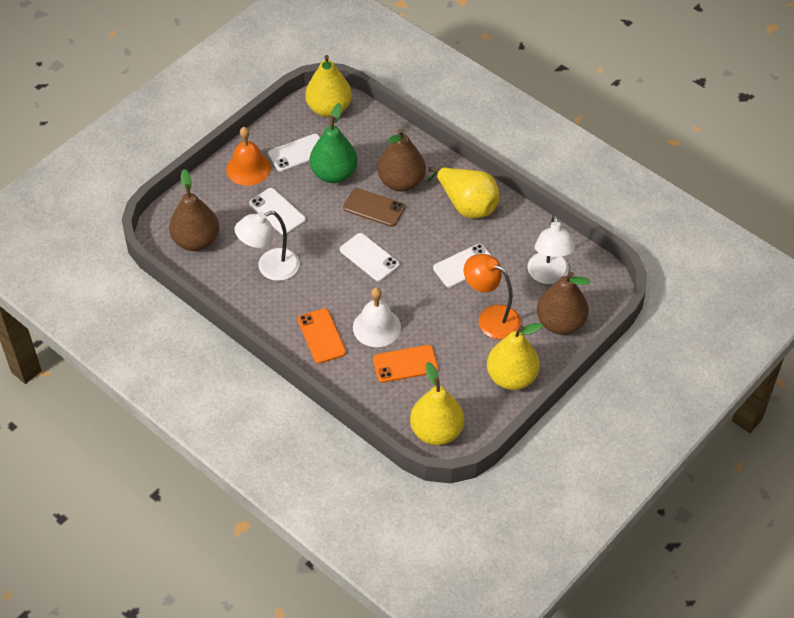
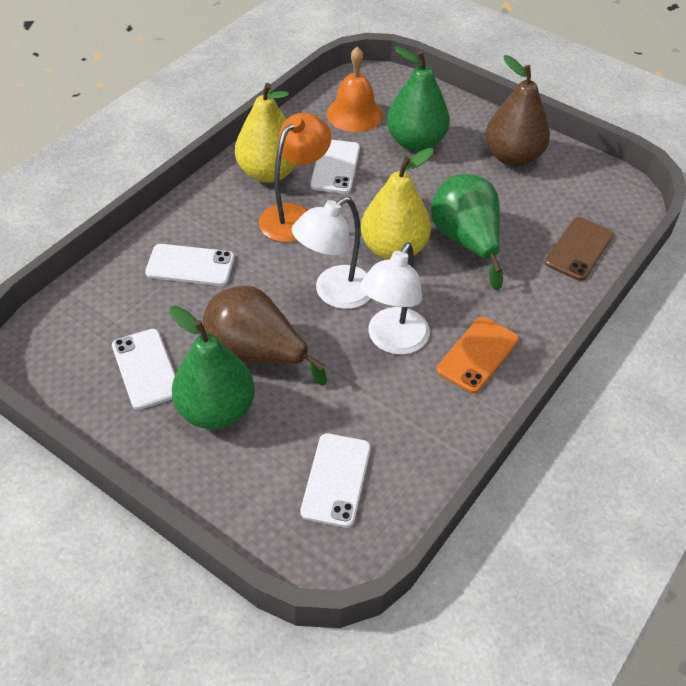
brown pear: [169,169,219,251] [378,129,426,192] [537,272,589,335] = 3 -> [203,286,327,386] [485,55,550,166] = 2
green pear: [310,103,358,183] = 1 -> [170,306,255,429] [387,46,450,151] [431,174,503,291] = 3
orange phone: [298,308,346,364] [373,345,438,383] = 2 -> [437,317,519,393] = 1
white bell: [353,287,401,347] = 1 -> none = 0
yellow pear: [305,55,352,117] [410,362,464,445] [427,167,500,218] [487,323,543,390] = 4 -> [235,83,296,183] [361,148,434,260] = 2

